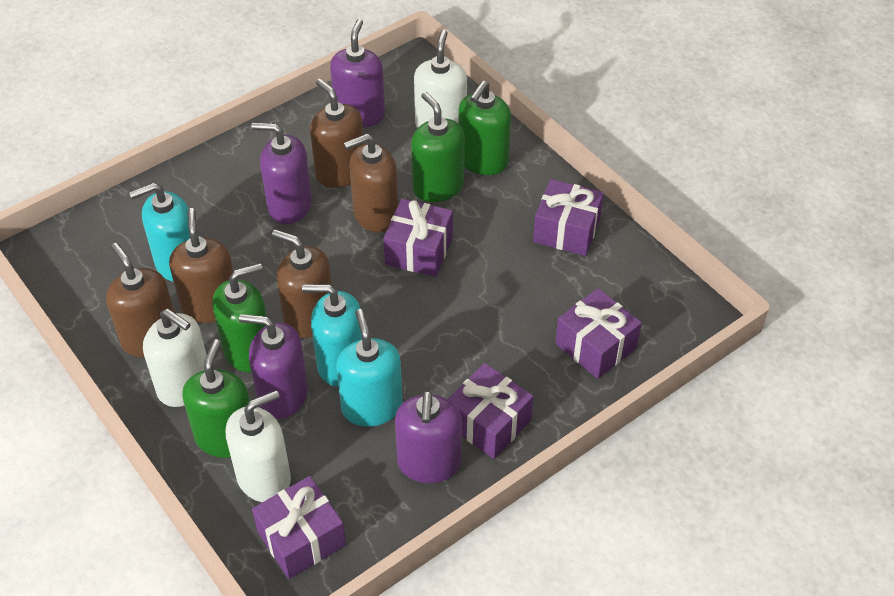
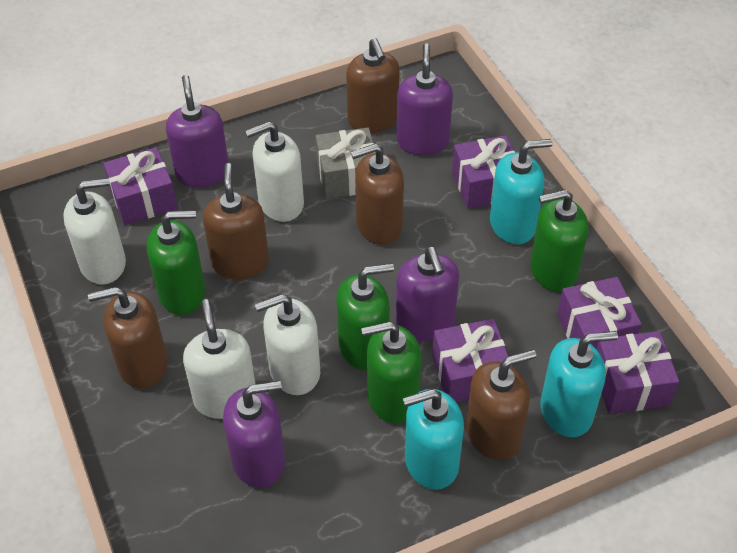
grey gift: none = 0 -> [315,128,376,199] = 1
white soap dispenser: [143,309,207,407] [226,390,291,502] [414,30,467,129] = 3 -> [63,178,126,285] [183,299,255,419] [245,121,304,222] [255,294,320,395] = 4

